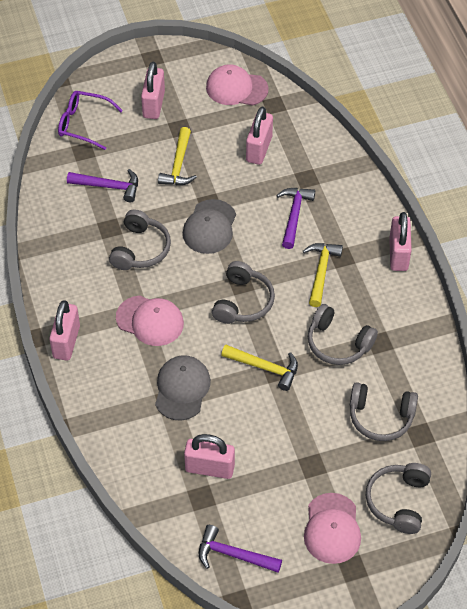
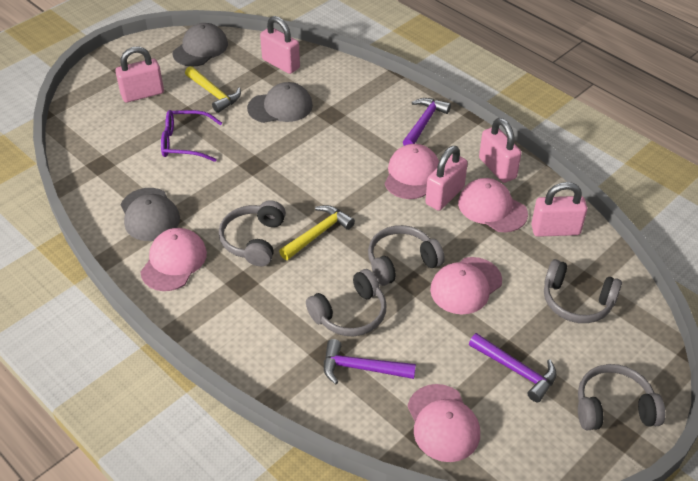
grey cap: [155,355,211,420] [183,199,236,254] = 2 -> [121,188,180,241] [172,23,228,66] [247,82,313,123] = 3
pink cap: [116,295,184,346] [206,64,268,106] [304,493,361,564] = 3 -> [141,228,207,291] [384,144,439,199] [407,384,480,462] [430,257,502,315] [458,178,528,232] = 5
yellow hammer: [158,127,197,185] [221,345,298,391] [303,243,343,307] = 3 -> [185,66,241,113] [279,205,355,260] = 2

